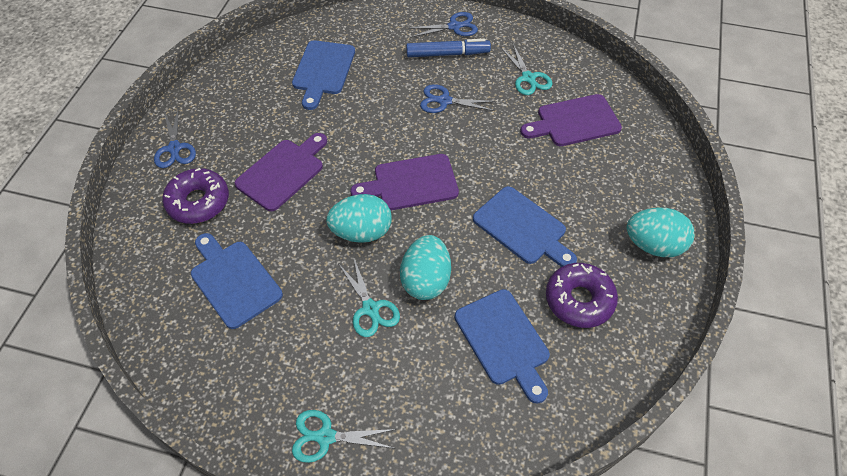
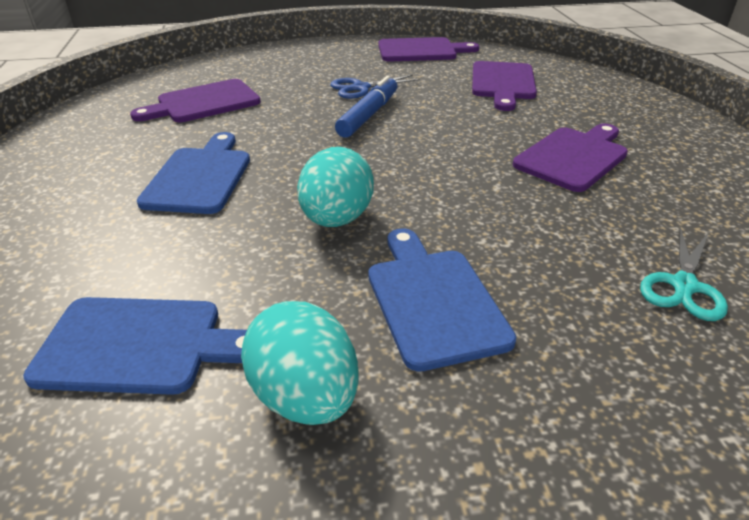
blue cutting board: [191,233,283,329] [292,40,355,110] [455,289,550,404] [473,186,577,267] = 4 -> [23,297,247,395] [137,132,250,214] [368,228,516,372] = 3
blue scissors: [154,108,196,168] [409,12,478,38] [420,84,497,113] = 3 -> [330,75,420,99] = 1
purple cutting board: [235,133,327,211] [351,154,459,210] [520,94,622,146] = 3 -> [130,79,261,122] [378,37,479,61] [472,61,537,111] [513,123,628,192] = 4
purple donut: [162,168,229,224] [546,263,618,328] = 2 -> none = 0
turquoise egg: [326,194,392,243] [400,235,451,300] [627,207,695,257] = 3 -> [241,301,359,425] [297,147,374,227] = 2
turquoise scissors: [292,410,397,463] [338,256,400,337] [501,44,552,95] = 3 -> [640,227,728,321] = 1

